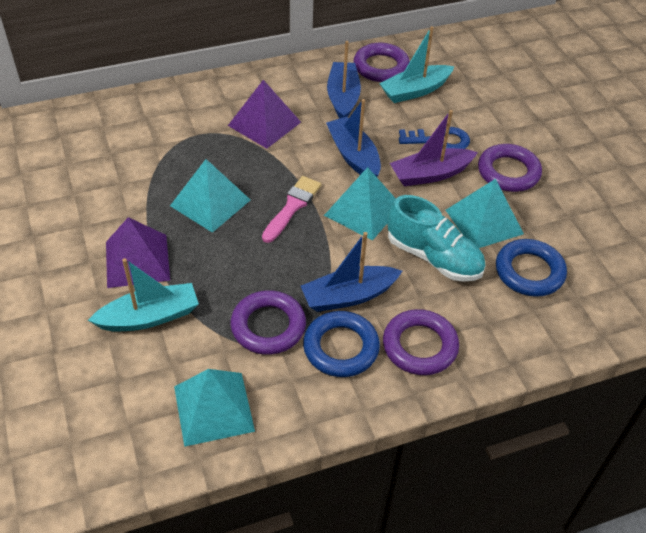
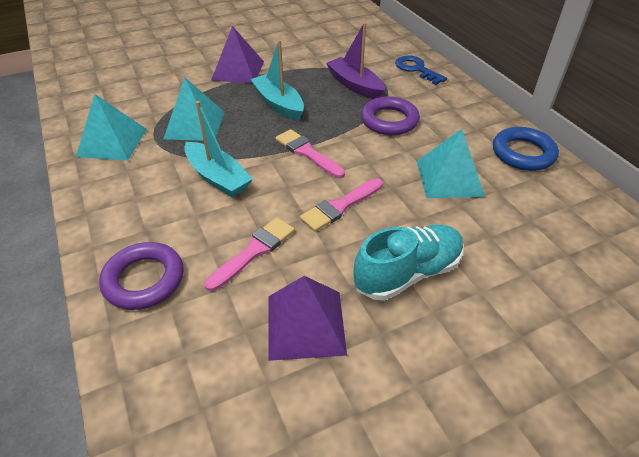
blue boat: [301,232,402,312] [326,99,381,177] [327,41,361,119] = 3 -> none = 0
blue ring: [303,311,380,377] [496,239,567,297] = 2 -> [493,127,559,171] = 1
pink brush: [262,176,321,243] = 1 -> [205,217,295,291] [275,129,345,178] [300,178,383,232] = 3
purple ring: [230,290,306,355] [354,43,410,82] [383,309,459,375] [478,144,542,192] = 4 -> [99,242,184,310] [361,96,420,135] = 2
turquoise pyramid: [170,159,250,233] [174,369,255,447] [324,167,396,241] [446,179,524,248] = 4 -> [76,94,147,161] [163,78,224,141] [417,129,485,198] = 3

